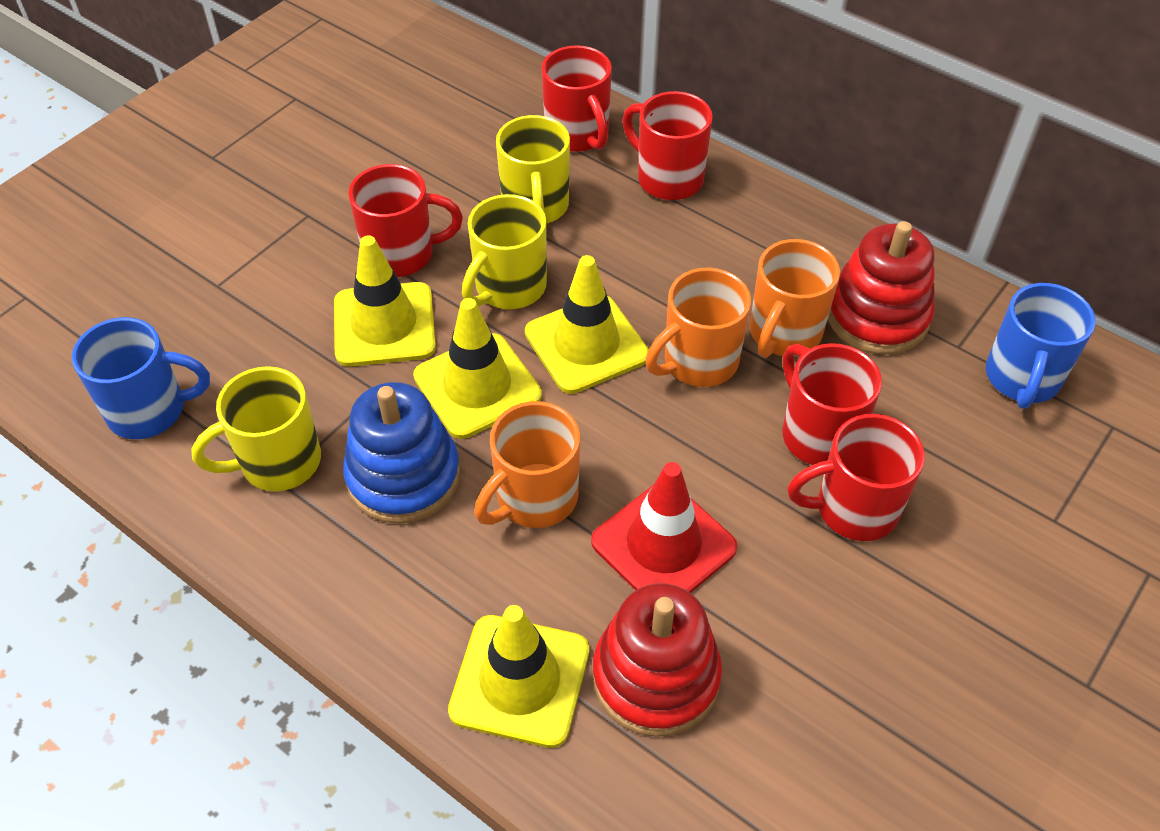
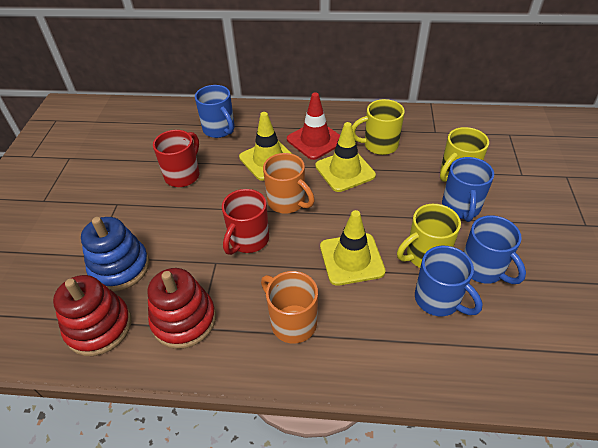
blue mug: [72,317,210,439] [986,283,1096,409] = 2 -> [195,85,235,138] [415,246,482,316] [442,157,494,222] [464,215,526,284] = 4
orange mug: [474,401,580,528] [645,268,751,387] [750,239,840,358] = 3 -> [261,271,318,344] [263,153,315,214] = 2
red mug: [348,164,463,277] [542,45,612,152] [622,91,713,200] [782,343,882,465] [788,414,925,541] = 5 -> [153,130,200,187] [222,189,269,255] = 2
yellow traffic cone: [334,235,436,367] [413,298,542,439] [448,605,589,748] [525,255,649,394] = 4 -> [239,112,292,181] [315,122,376,192] [320,210,386,286] = 3

